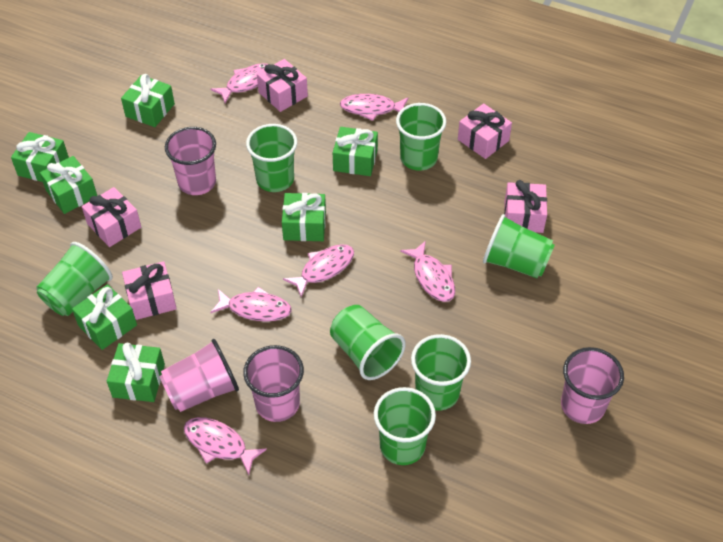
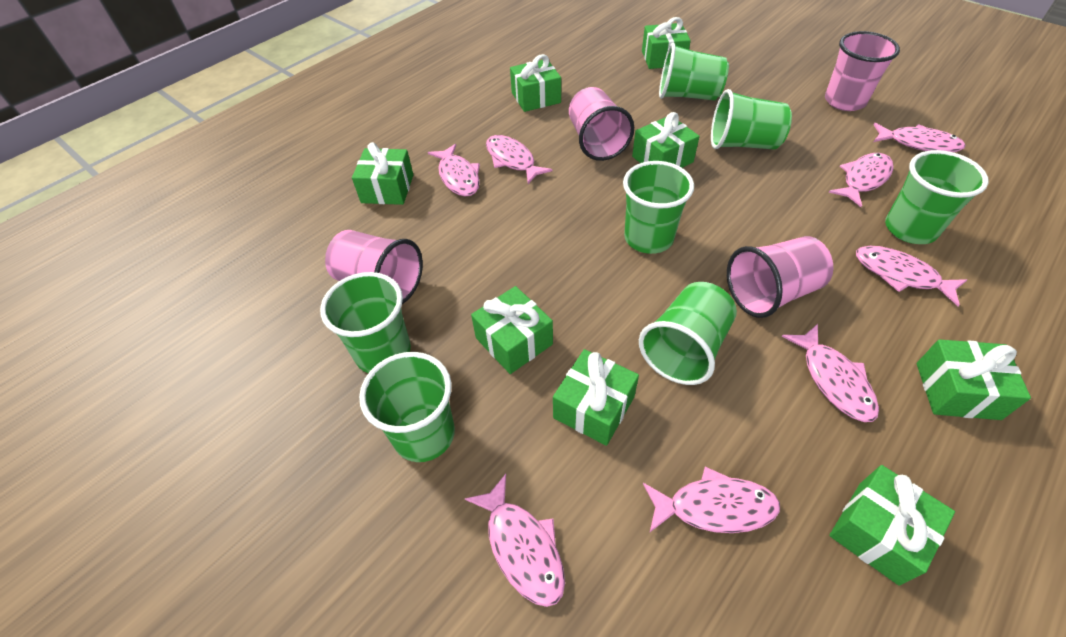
green gift: [11,132,69,182] [40,156,97,214] [72,284,137,350] [107,343,165,402] [121,74,175,127] [282,193,326,241] [333,127,378,176] = 7 -> [352,142,413,205] [471,286,553,374] [510,54,561,112] [553,349,639,446] [632,112,700,168] [642,17,691,69] [829,465,955,585] [916,339,1031,420] = 8
pink fish: [184,417,267,475] [210,63,268,103] [210,287,292,322] [283,244,354,297] [340,94,409,121] [400,241,455,302] = 6 -> [428,144,480,196] [465,474,565,607] [486,135,553,184] [643,467,780,533] [782,324,879,422] [829,153,894,207] [856,246,967,306] [874,123,966,152] = 8
pink gift: [82,187,141,247] [122,261,177,320] [257,59,308,112] [458,103,512,159] [504,180,547,233] = 5 -> none = 0

